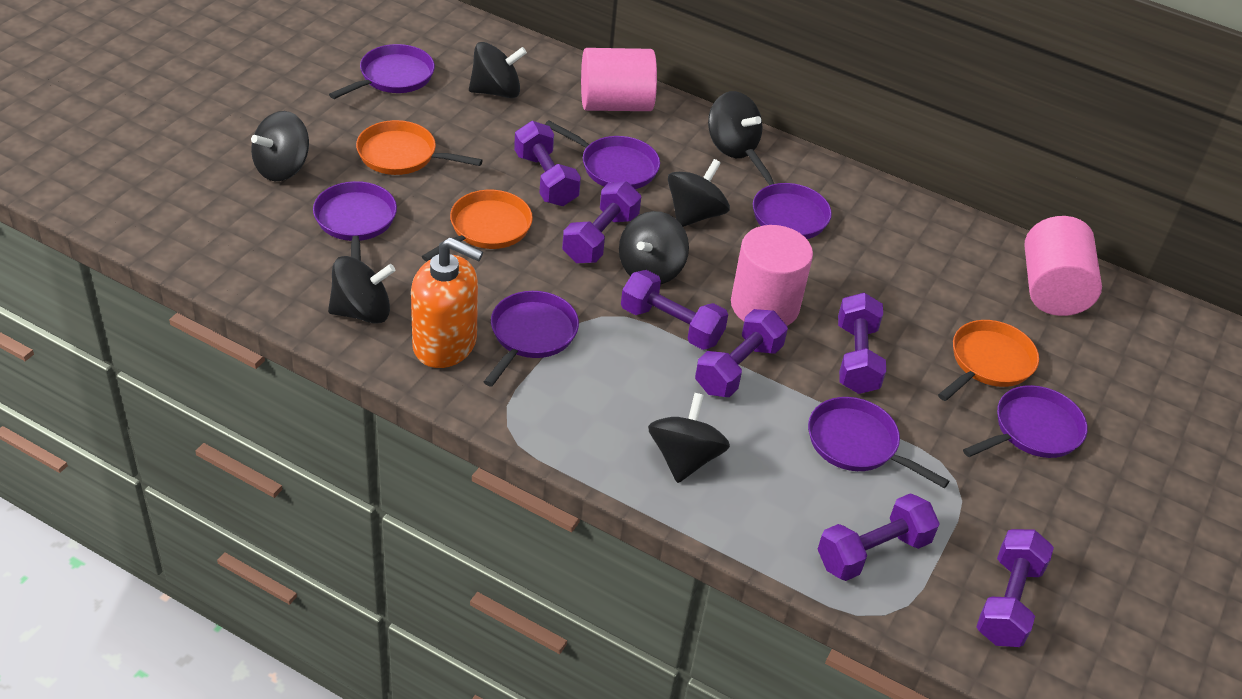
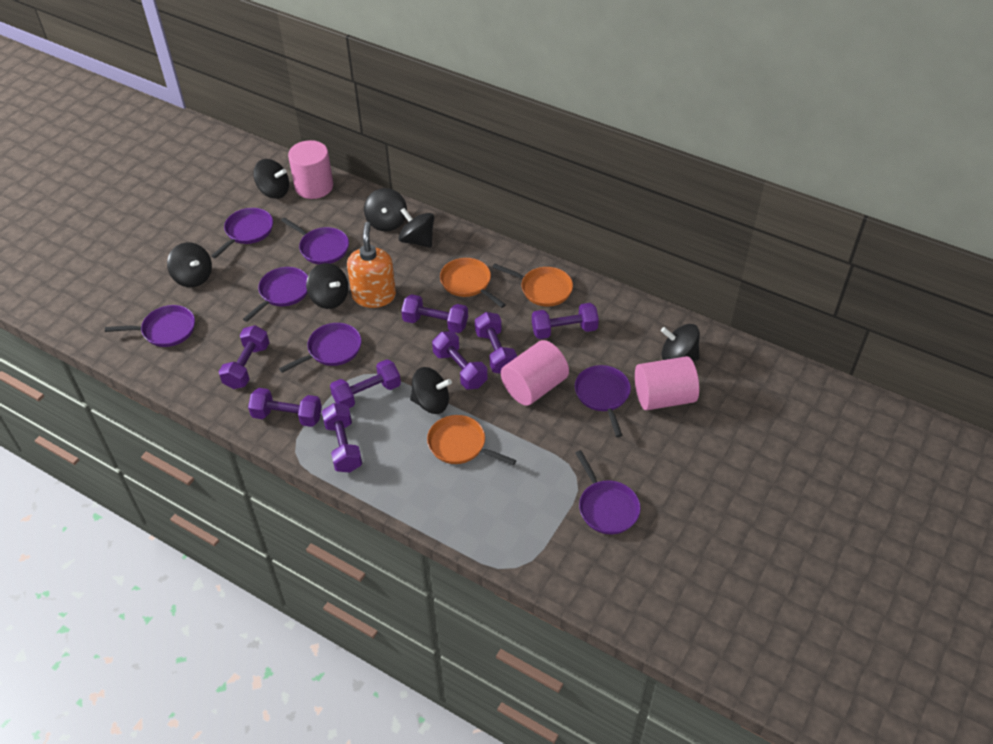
purple dumbbell: [514,121,581,206] [562,181,641,263] [621,270,728,350] [695,309,788,397] [818,493,940,581] [838,293,886,394] [976,529,1054,647] = 7 -> [219,325,269,389] [248,388,322,427] [322,403,362,472] [330,359,401,408] [401,294,468,333] [432,331,487,390] [475,312,517,374] [532,303,599,339] = 8

